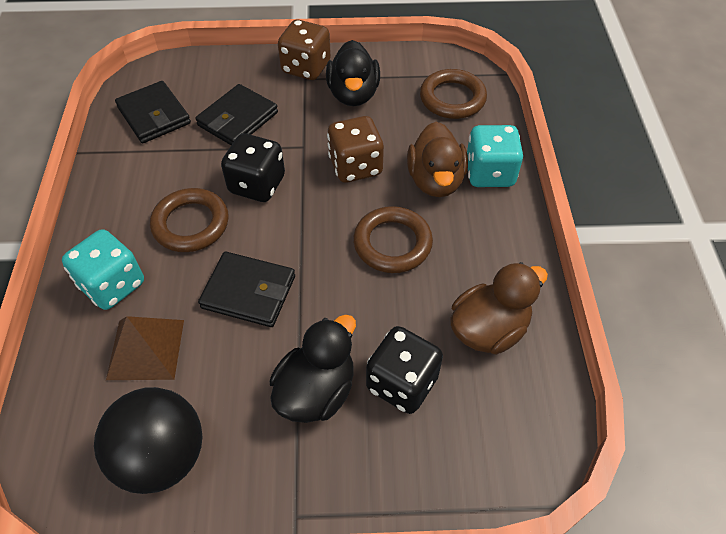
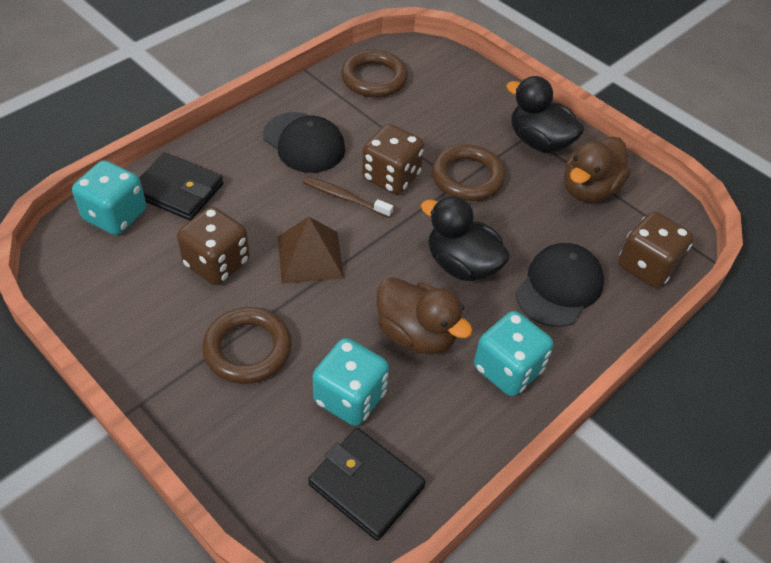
black ball: [94,387,202,494] = 1 -> none = 0
black cap: none = 0 -> [263,112,345,173] [516,243,604,327] = 2
black dice: [221,133,285,202] [366,326,443,414] = 2 -> none = 0
black wallet: [115,81,191,143] [195,84,278,145] [198,252,295,327] = 3 -> [139,153,223,221] [308,428,426,541] = 2
brown dice: [278,20,331,80] [327,116,384,183] = 2 -> [177,207,250,285] [362,124,424,194] [618,212,694,288] = 3
brown toothbrush: none = 0 -> [303,176,393,218] = 1
turquoise dice: [62,229,144,310] [467,125,523,187] = 2 -> [72,160,146,235] [312,338,389,426] [474,311,553,396] = 3

